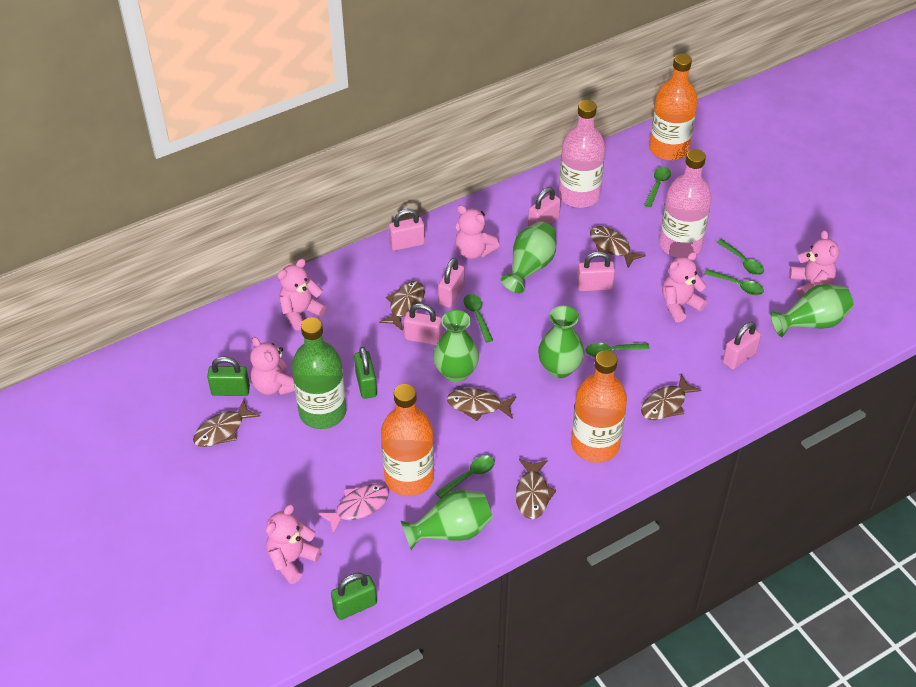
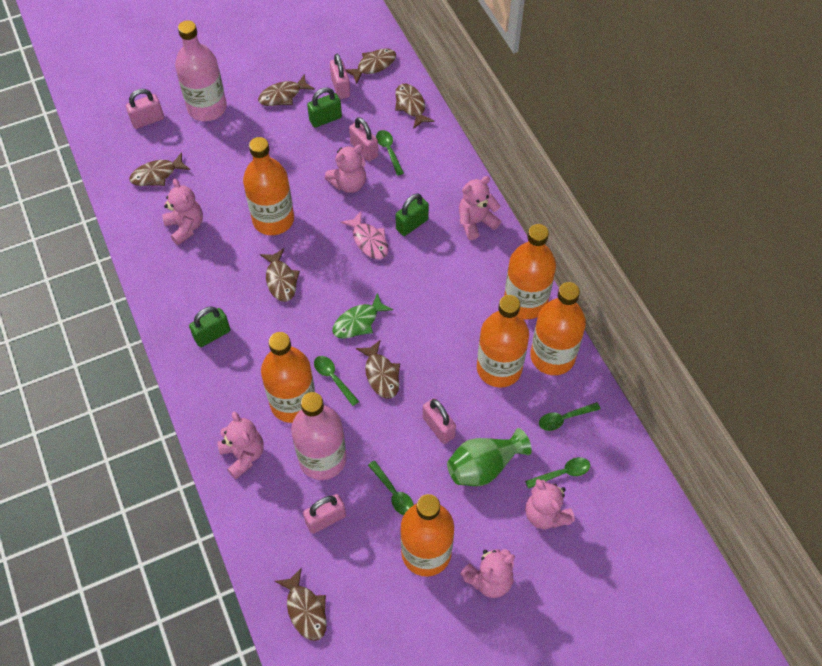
brown fish: [193,399,260,447] [379,281,425,331] [447,388,517,421] [516,459,556,519] [590,226,646,268] [641,374,701,420] = 6 -> [129,152,190,186] [258,74,315,106] [260,248,300,302] [275,567,327,641] [346,48,396,84] [356,340,400,399] [395,84,435,129] = 7
green bottle: [292,317,347,429] = 1 -> none = 0
green fish: none = 0 -> [332,293,393,339] = 1
green spoon: [436,456,495,499] [464,294,493,343] [586,343,650,357] [644,167,671,207] [704,269,764,295] [717,239,764,275] = 6 -> [314,356,359,406] [368,460,414,515] [376,130,404,176] [525,457,590,489] [539,402,601,431] = 5
green vase: [401,490,493,550] [433,310,479,382] [501,221,556,293] [538,306,584,378] [771,284,854,337] = 5 -> [447,428,532,486] = 1
orange bottle: [381,384,434,496] [571,350,627,463] [649,54,698,160] = 3 -> [243,137,294,235] [261,332,315,423] [400,494,454,576] [477,295,529,388] [504,224,556,319] [530,282,586,375] = 6
pink padlock: [389,209,425,251] [404,303,442,345] [438,258,464,308] [528,187,561,227] [577,251,615,291] [723,322,761,370] = 6 -> [126,89,164,129] [303,494,346,534] [330,54,350,99] [349,117,378,162] [423,398,456,444] = 5

